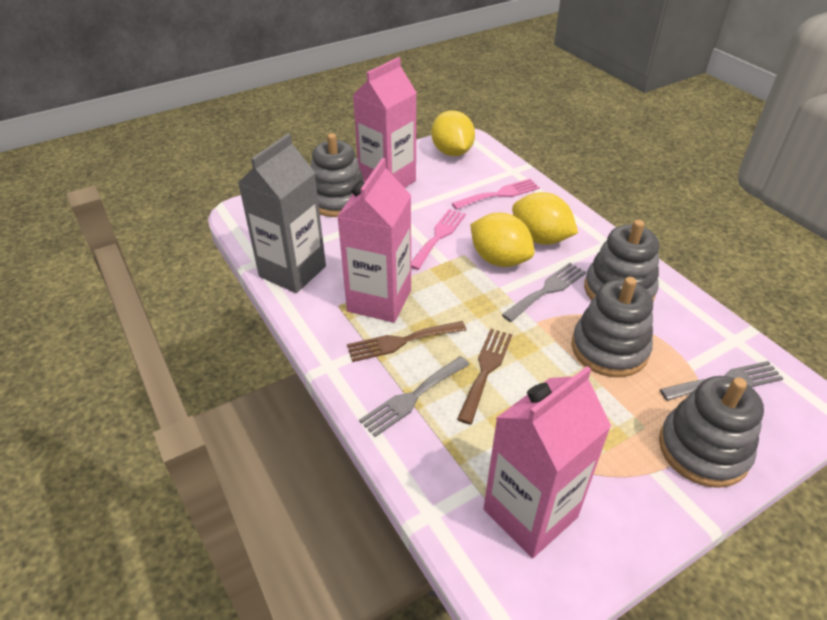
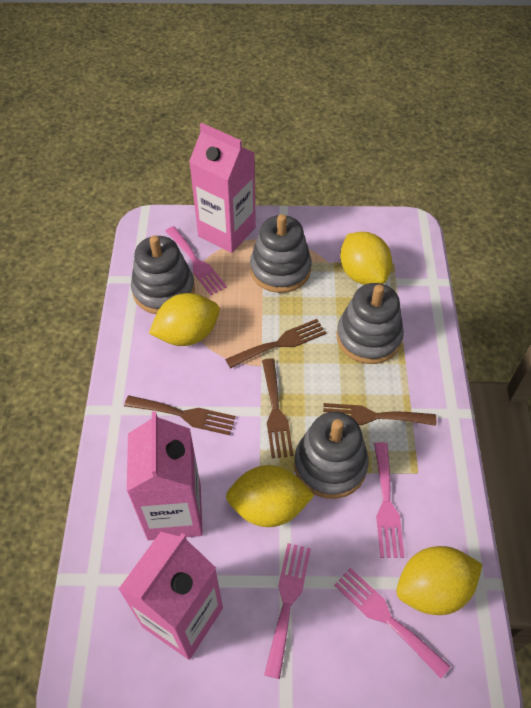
brown fork: [347,321,467,362] [457,329,512,425] = 2 -> [124,395,236,435] [225,319,326,369] [262,358,294,458] [323,403,436,426] = 4
grey carton: [238,134,326,293] = 1 -> none = 0
grey fork: [359,356,470,437] [502,263,586,322] [660,361,784,401] = 3 -> none = 0
pink fork: [411,209,466,270] [452,179,540,210] = 2 -> [166,226,227,295] [264,543,311,679] [334,568,451,678] [374,442,404,558] = 4
yellow lemon: [431,110,475,156] [470,213,535,267] [512,192,578,245] = 3 -> [149,293,220,346] [226,465,314,527] [340,232,392,285] [396,546,483,615] = 4

